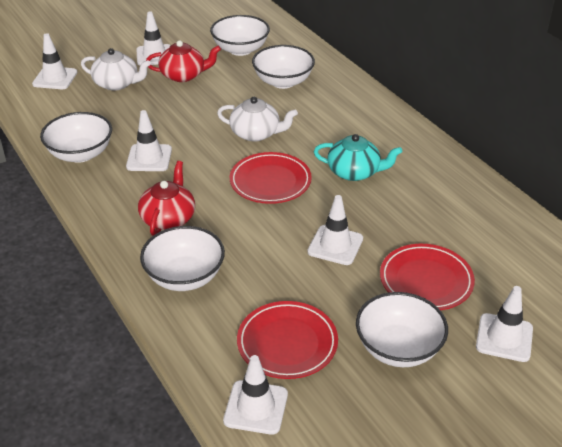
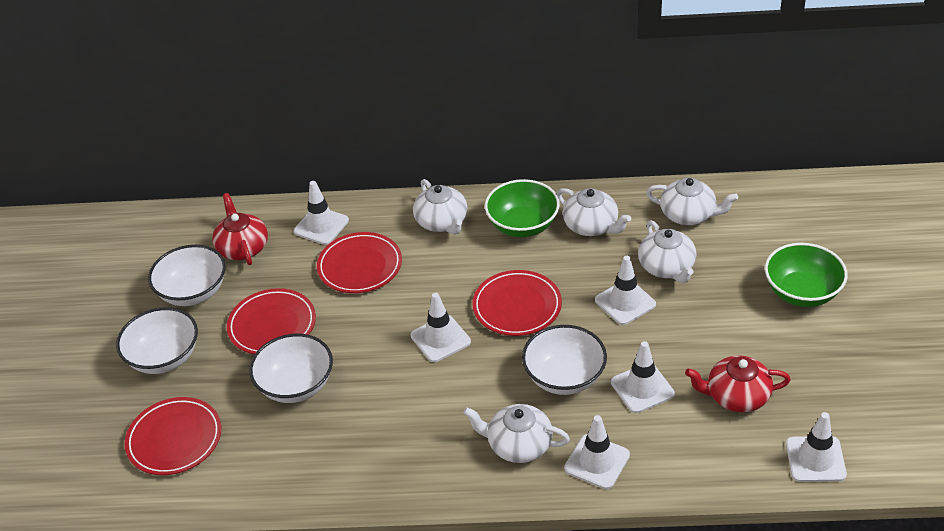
green bowl: none = 0 -> [485,179,560,237] [765,243,848,307] = 2
red plate: [230,152,312,204] [237,301,338,379] [380,244,475,310] = 3 -> [125,397,221,475] [227,288,316,354] [317,232,402,293] [472,270,562,336] = 4
turquoise teapot: [314,134,402,181] = 1 -> none = 0
white bowl: [40,112,112,163] [140,226,225,291] [210,15,270,56] [252,45,315,89] [356,292,448,367] = 5 -> [116,307,198,374] [148,245,226,306] [249,334,333,403] [522,325,607,395] = 4
white teapot: [81,48,151,91] [217,97,298,142] = 2 -> [413,179,467,235] [463,404,570,463] [557,188,631,236] [638,220,696,283] [646,178,738,225] = 5

